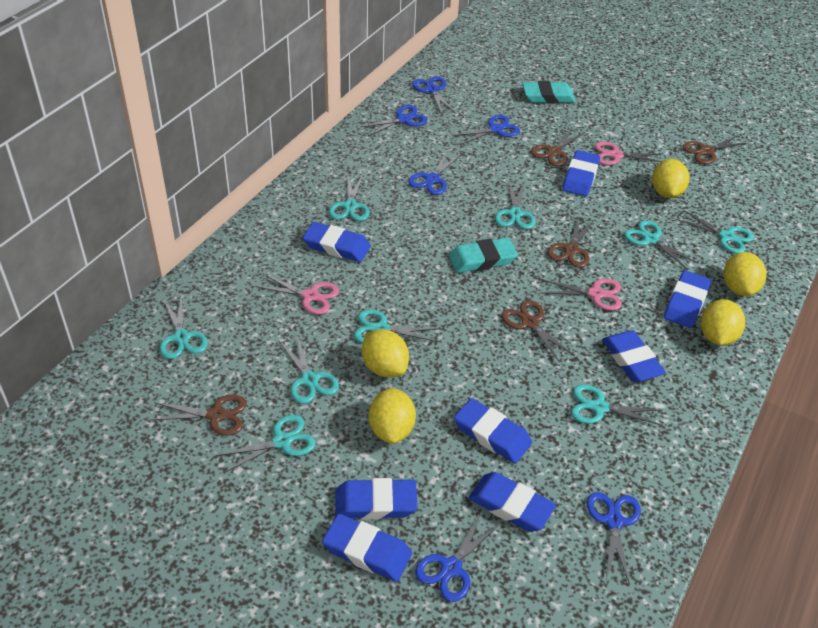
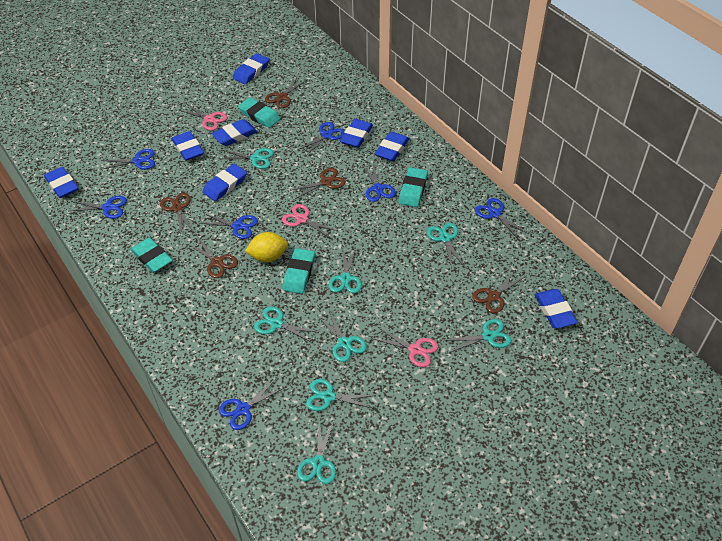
blue scissors: [360,105,428,136] [408,151,461,195] [412,76,455,112] [415,513,501,602] [452,115,520,145] [587,492,641,584] = 6 -> [70,196,127,219] [101,149,155,170] [200,213,258,239] [219,379,286,430] [298,122,345,156] [362,162,396,202] [475,198,528,239] = 7
turquoise eraser: [449,237,518,273] [522,81,576,103] = 2 -> [130,238,173,273] [238,97,281,128] [282,248,315,294] [399,167,428,207] = 4
turquoise scissors: [159,294,208,359] [216,415,316,473] [279,335,339,404] [329,174,370,221] [354,309,441,343] [495,182,535,229] [571,384,663,426] [624,220,698,270] [676,210,754,254] = 9 -> [220,148,274,169] [254,306,317,343] [297,421,336,484] [306,379,376,411] [316,310,367,362] [329,247,362,293] [427,223,465,269] [447,319,511,353] = 8
yellow lemon: [362,329,409,377] [369,388,416,444] [652,159,690,198] [701,299,745,346] [724,252,766,296] = 5 -> [245,232,288,262] = 1

